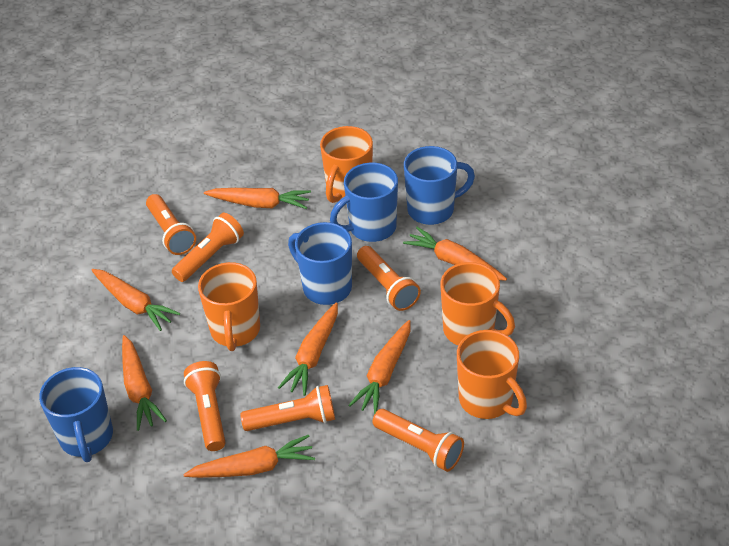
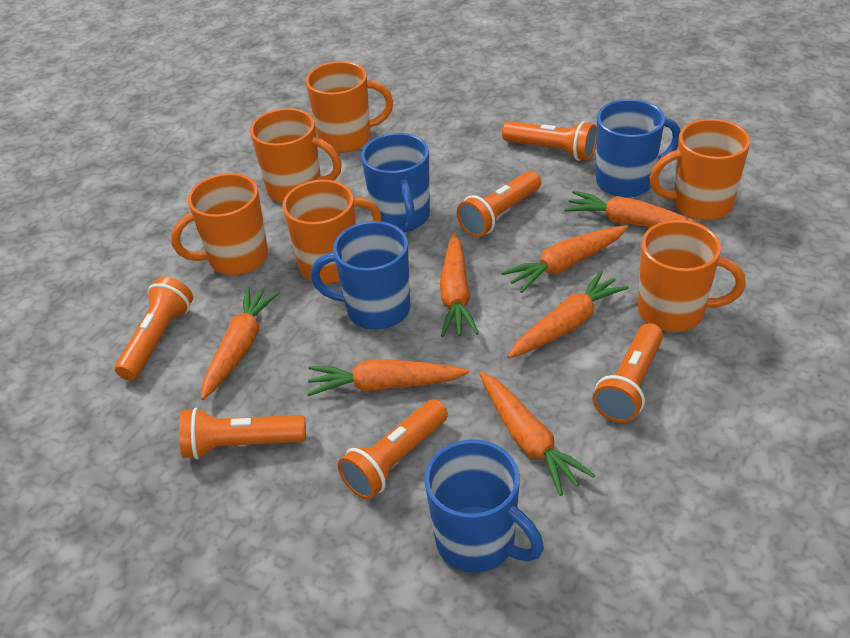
orange mug: [198,262,260,351] [320,126,373,203] [441,262,515,345] [457,330,527,419] = 4 -> [171,173,268,275] [250,108,342,203] [282,180,382,283] [306,61,393,153] [638,220,746,332] [649,119,750,220] = 6

